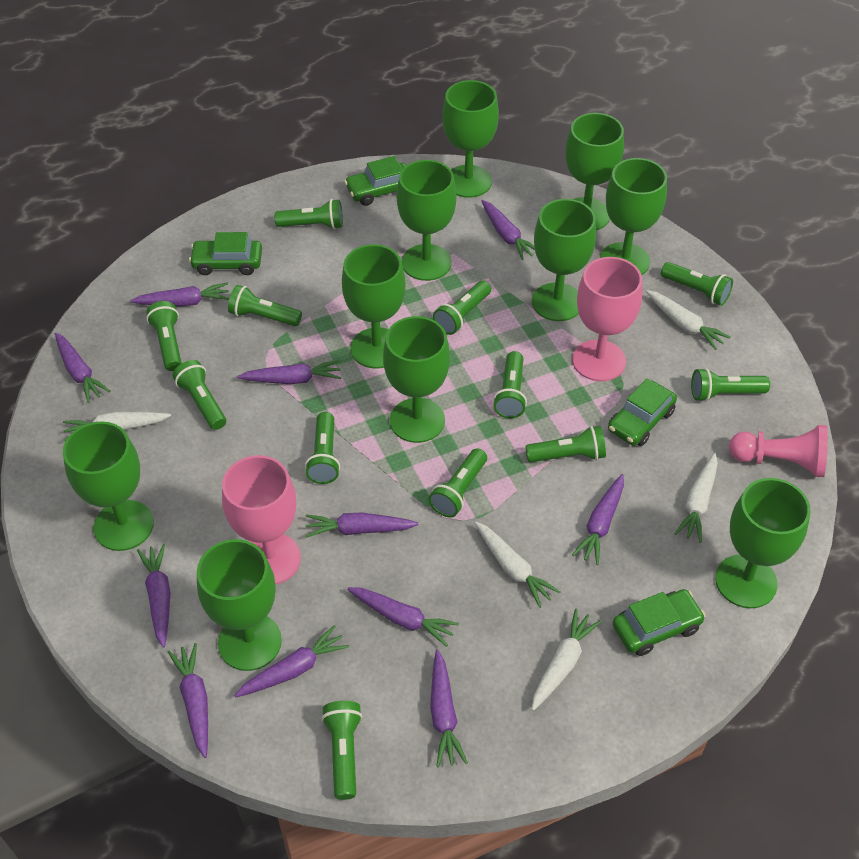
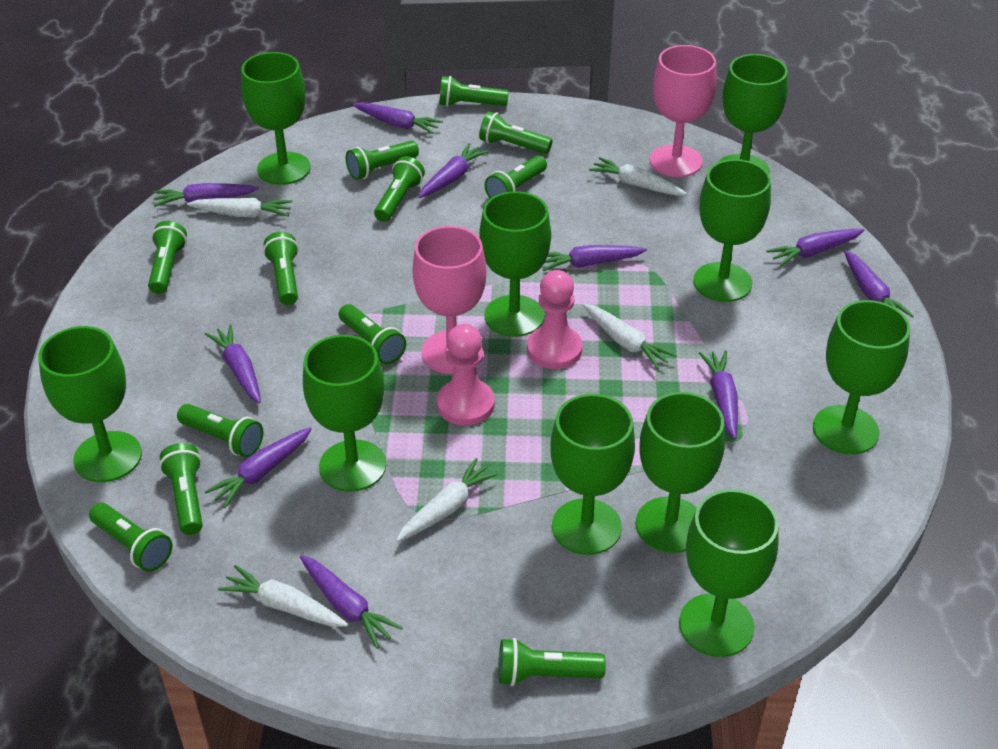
green car: [189,232,262,275] [344,156,407,206] [608,379,677,446] [613,589,706,656] = 4 -> none = 0
pink pawn: [729,425,828,477] = 1 -> [437,324,494,426] [527,270,582,369] = 2
purple carrot: [55,333,111,403] [130,283,229,307] [137,544,170,647] [168,643,208,758] [234,625,349,698] [237,360,341,384] [305,512,419,538] [347,587,459,647] [430,649,468,767] [481,200,535,260] [572,474,624,565] = 11 -> [154,183,259,207] [205,324,261,403] [205,427,312,508] [300,555,403,649] [353,102,443,134] [419,143,489,198] [543,245,647,271] [699,351,738,439] [766,229,864,267] [844,250,914,318] = 10

